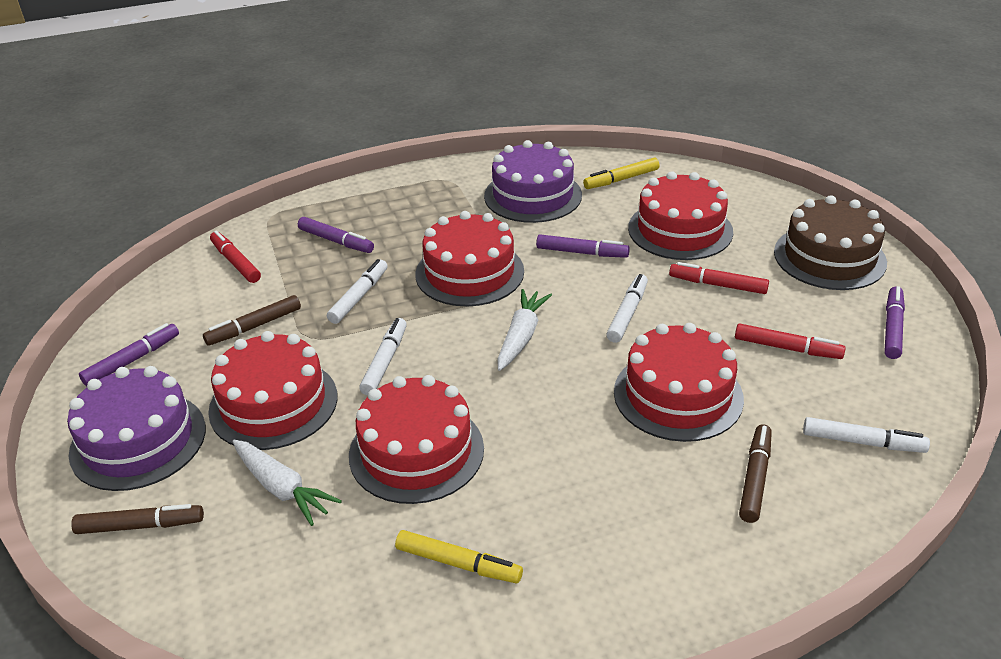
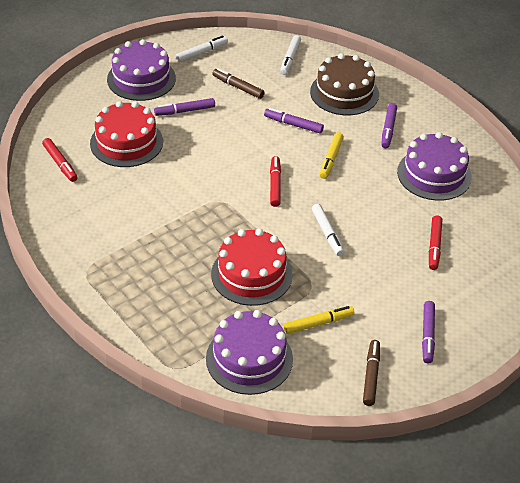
brown marker: [71,504,204,534] [203,295,301,345] [739,424,772,523] = 3 -> [212,68,265,99] [363,340,380,406] = 2
purple cake: [67,366,206,491] [484,140,582,223] = 2 -> [107,39,176,101] [206,310,293,395] [397,132,472,201] = 3
red cake: [208,331,337,450] [349,375,484,504] [415,211,524,306] [614,323,744,442] [628,171,733,260] = 5 -> [90,101,163,167] [211,229,293,306] = 2
white carrot: [233,440,342,526] [497,289,552,371] = 2 -> none = 0
white marker: [327,259,388,324] [359,318,407,396] [606,274,648,343] [803,417,930,453] = 4 -> [176,35,228,62] [280,35,301,75] [312,204,344,256] = 3

